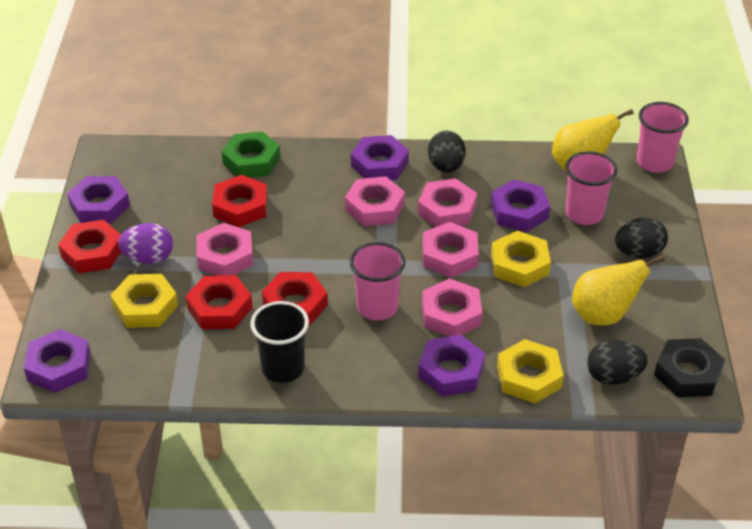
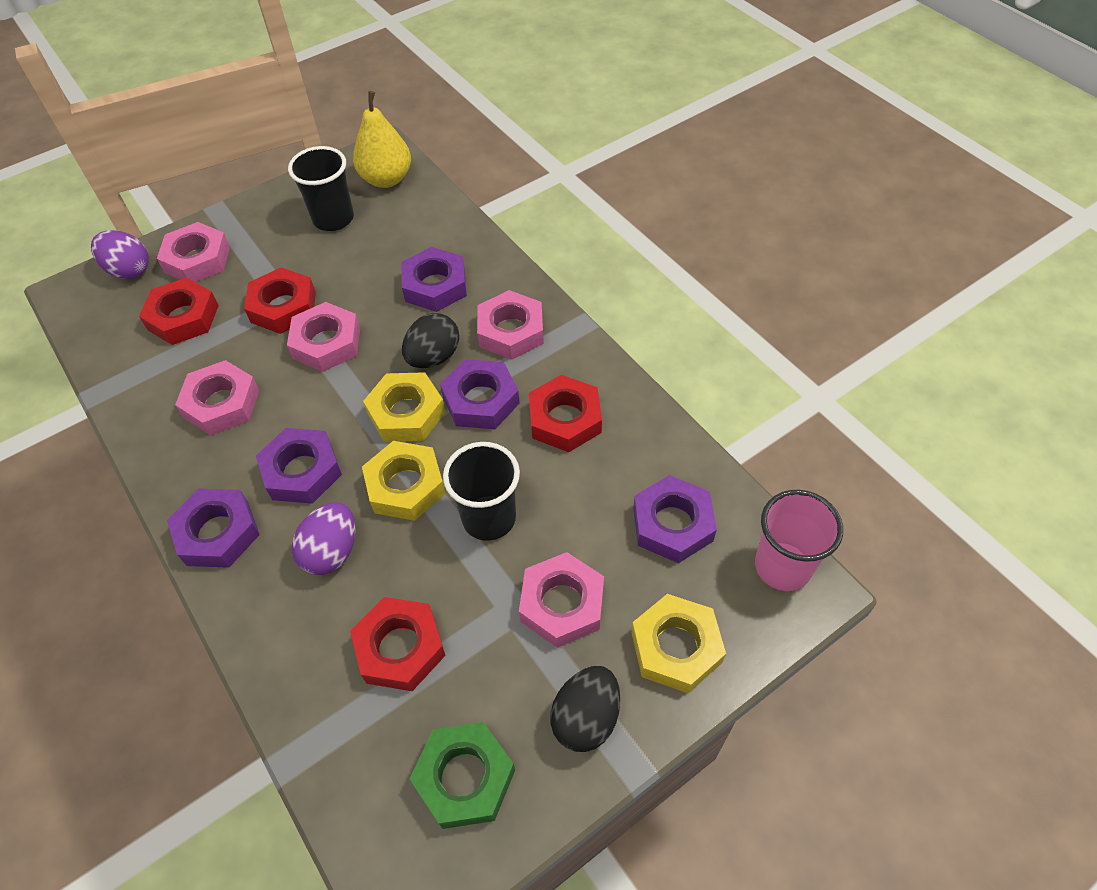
black cup: [250,301,309,383] = 1 -> [288,146,354,231] [443,442,520,541] = 2
black egg: [428,131,466,173] [587,340,647,385] [615,218,668,258] = 3 -> [402,313,459,368] [550,666,620,752] = 2
black nut: [654,338,725,397] = 1 -> none = 0
pink cup: [350,242,405,321] [565,151,617,225] [637,102,689,173] = 3 -> [755,490,843,591] = 1
purple egg: [118,223,173,264] = 1 -> [91,230,149,279] [292,502,356,575] = 2
yellow pear: [552,109,634,171] [572,255,665,325] = 2 -> [353,91,411,188] = 1

